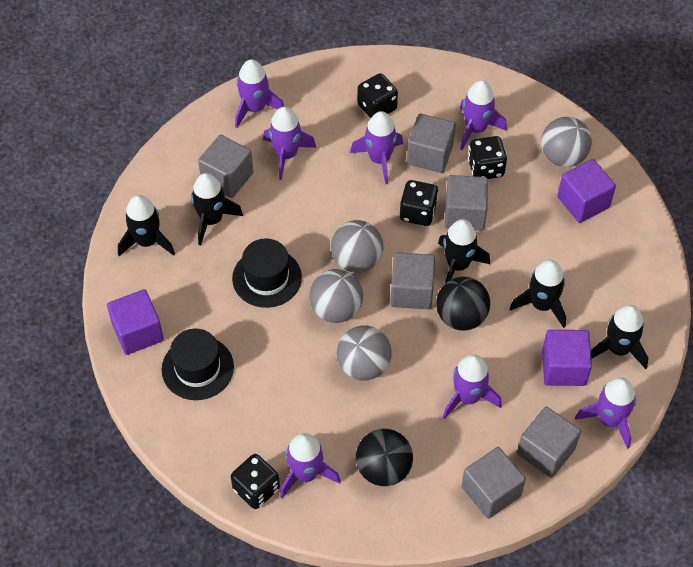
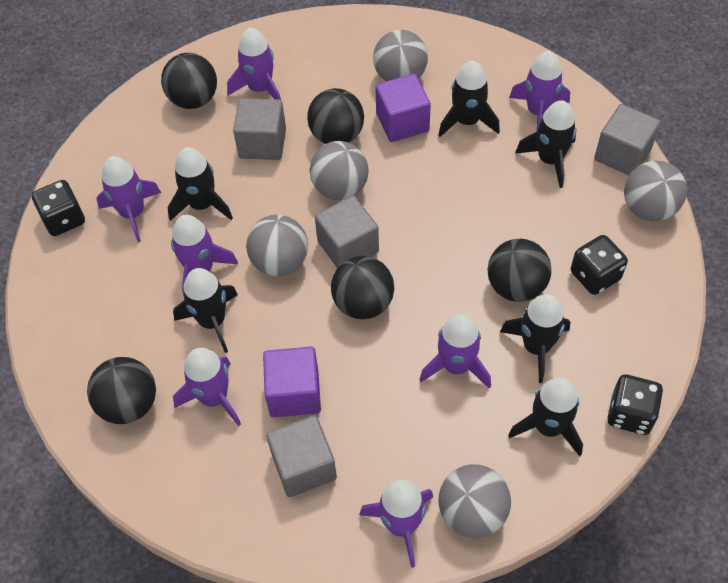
black ball: [356,429,413,486] [436,277,490,331] = 2 -> [87,357,156,424] [161,53,217,109] [307,88,364,144] [331,256,394,319] [487,239,552,302] = 5
black dice: [231,454,280,509] [357,73,398,118] [400,180,439,226] [468,136,507,179] = 4 -> [32,180,85,236] [571,235,628,295] [608,374,663,435] = 3
black hat: [162,329,234,400] [232,238,302,308] = 2 -> none = 0
black rocket: [118,195,175,256] [191,173,243,246] [438,219,490,283] [510,260,566,328] [591,305,648,369] = 5 -> [167,147,233,221] [173,268,238,353] [438,61,500,137] [500,294,570,383] [508,378,583,456] [515,100,577,188] = 6
grey ball: [309,269,363,323] [331,220,383,273] [337,326,392,381] [541,117,592,167] = 4 -> [246,215,308,276] [309,141,369,200] [373,30,428,81] [438,464,511,538] [624,161,687,221] = 5
grey cube: [198,135,253,198] [390,252,435,309] [407,114,455,173] [445,175,488,231] [461,447,526,519] [517,407,581,478] = 6 -> [233,98,286,160] [266,415,337,497] [315,196,379,268] [594,104,661,175] = 4
purple cube: [107,289,164,355] [542,330,592,386] [557,159,616,223] = 3 -> [263,347,321,417] [375,74,431,142] = 2

